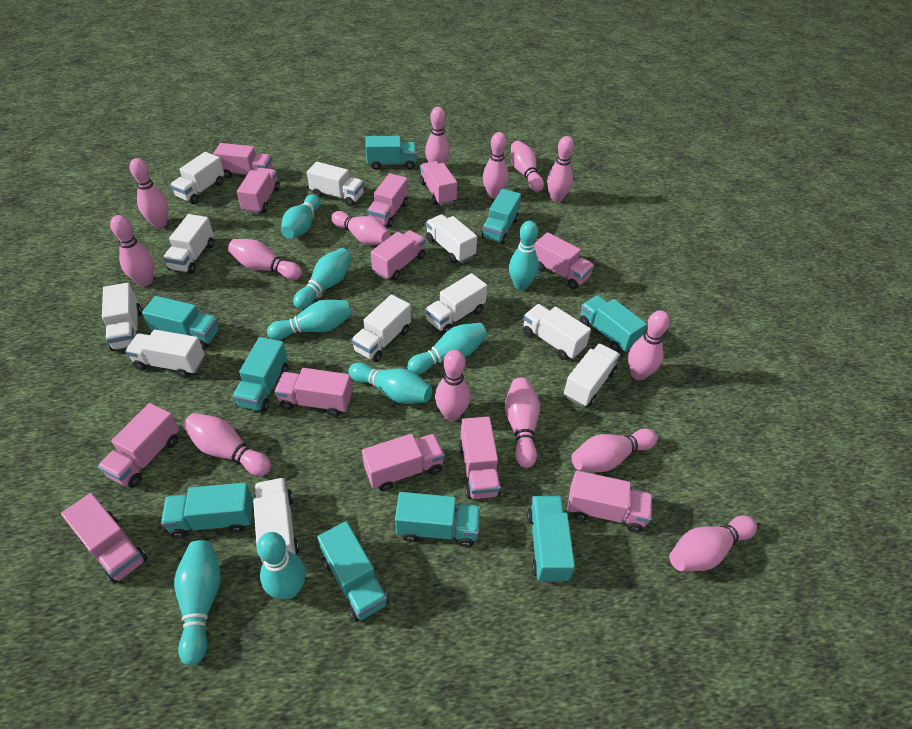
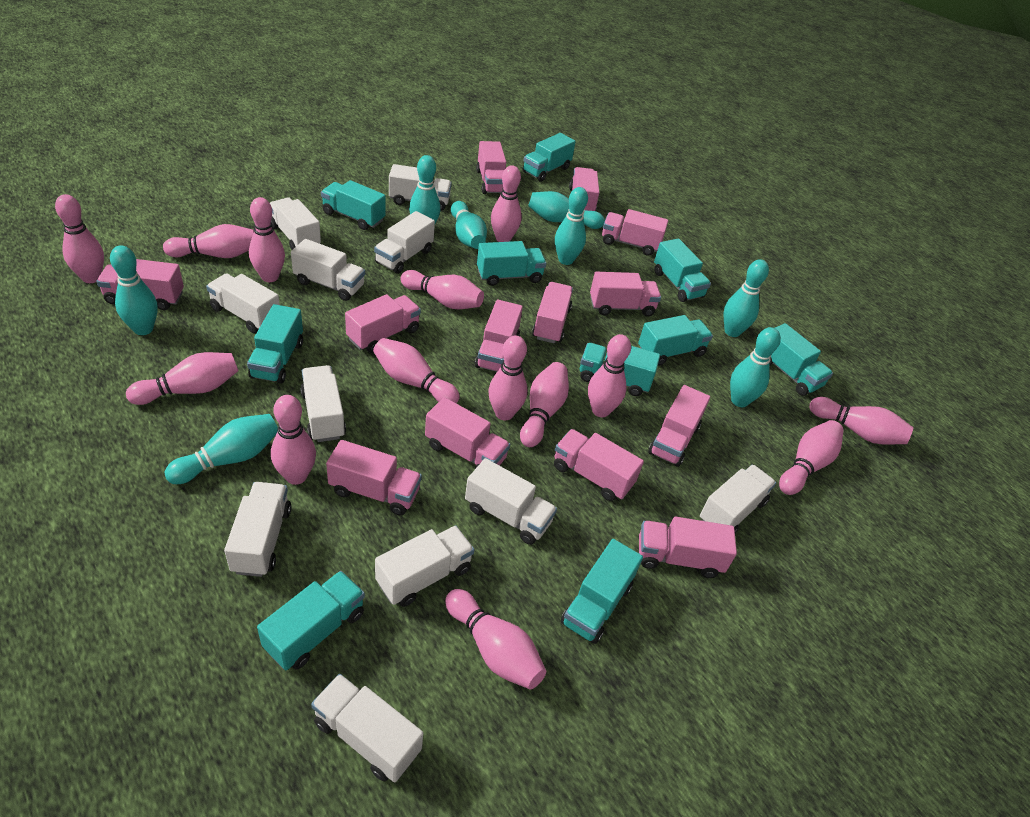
pink truck: [61,493,148,584] [98,403,179,488] [213,143,272,178] [237,168,280,214] [275,368,352,417] [362,434,445,491] [367,173,408,228] [371,230,426,280] [420,161,457,206] [459,417,501,499] [535,232,594,289] [567,470,652,533] = 12 -> [97,259,184,310] [326,440,422,515] [345,294,421,353] [425,397,510,469] [475,300,523,372] [476,141,506,194] [532,282,573,343] [554,429,644,501] [569,167,600,211] [590,272,661,317] [602,209,668,256] [639,516,737,578] [648,385,710,467] = 13
turquoise truck: [142,296,220,349] [161,482,253,538] [233,337,288,412] [318,521,389,622] [366,136,417,170] [395,492,480,547] [481,189,521,244] [527,496,575,582] [579,295,647,352] = 9 -> [247,304,303,384] [257,571,365,670] [321,180,386,230] [477,241,546,286] [523,133,576,182] [561,539,643,644] [580,343,660,396] [638,315,713,366] [654,238,711,302] [770,323,833,396] = 10

